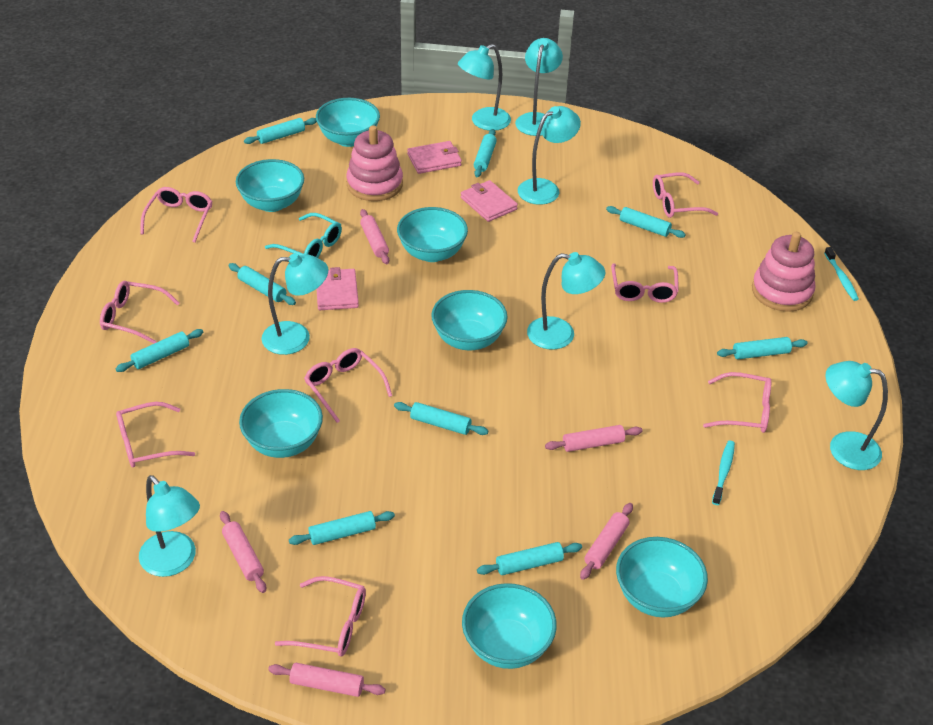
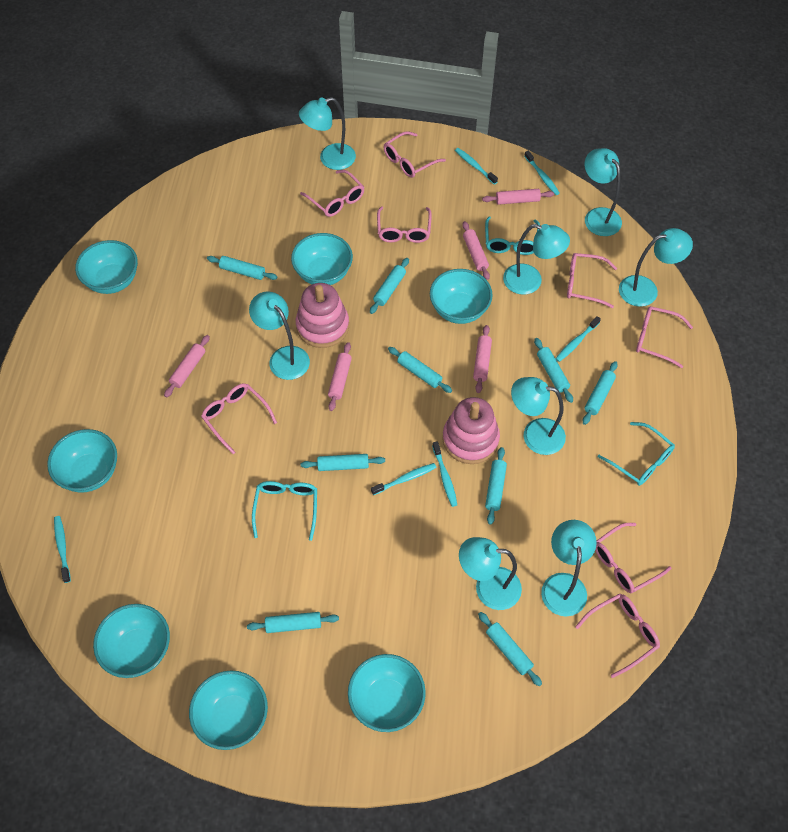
pink wallet: [316,267,359,310] [407,141,462,174] [461,180,518,222] = 3 -> none = 0
turquoise glasses: [265,213,342,258] = 1 -> [252,481,317,541] [485,216,540,255] [598,422,675,486] = 3
turquoise lamp: [139,475,200,577] [262,253,328,355] [458,44,511,131] [515,38,563,136] [518,106,581,205] [527,252,605,350] [825,361,888,470] = 7 -> [249,292,310,380] [299,97,356,170] [459,537,522,610] [503,224,570,295] [511,377,566,455] [541,520,597,616] [585,148,622,236] [619,228,693,307] = 8
turquoise toothbrush: [712,441,735,505] [824,247,859,301] = 2 -> [54,516,71,583] [371,463,437,495] [432,441,457,507] [455,148,498,185] [524,151,560,195] [555,316,601,362] = 6

